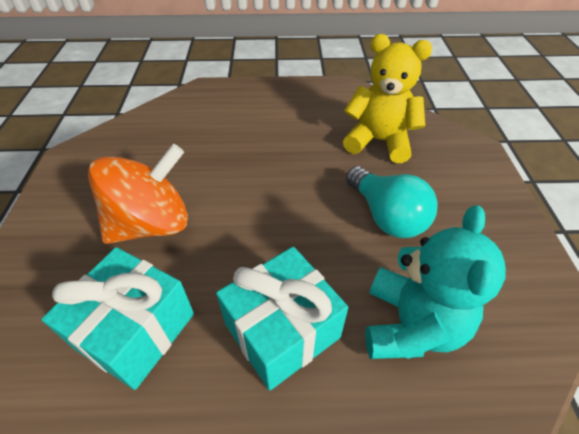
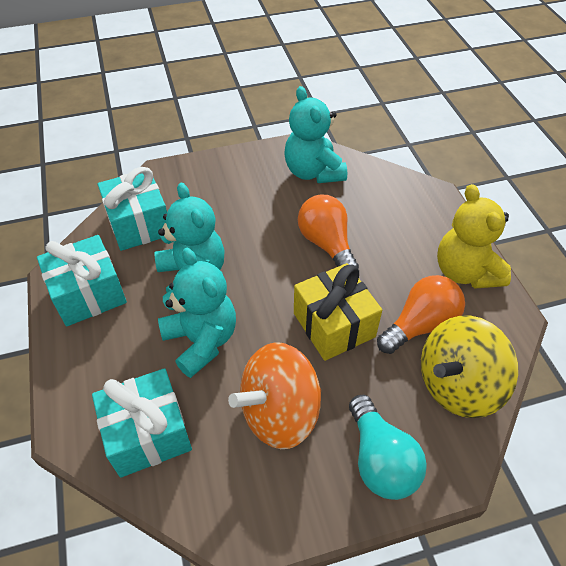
orange light bulb: none = 0 -> [298,195,359,269] [377,275,465,354] = 2
turquoise gift: [41,247,194,390] [216,247,348,391] = 2 -> [37,235,127,326] [92,368,192,478] [98,167,167,251] = 3
turquoise teddy bear: [365,205,506,359] = 1 -> [154,182,225,293] [158,248,236,378] [285,86,347,183] = 3
yellow gift: none = 0 -> [294,263,382,361] = 1
yellow spinning top: none = 0 -> [421,316,518,418] = 1

